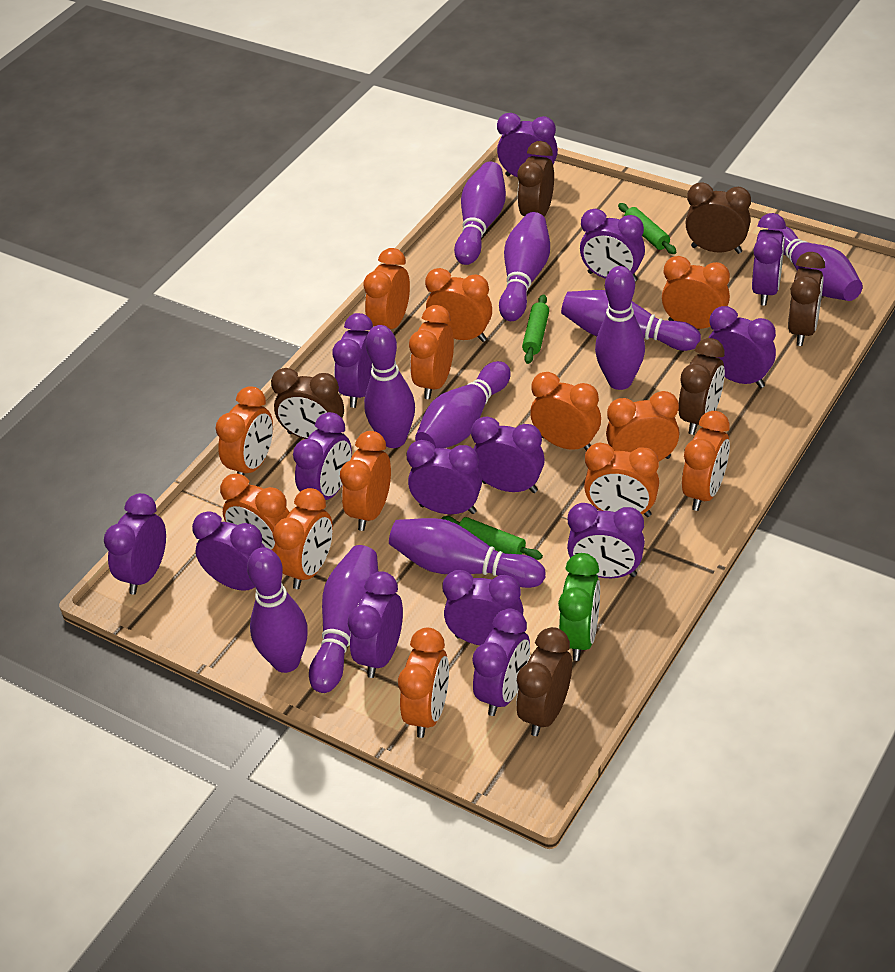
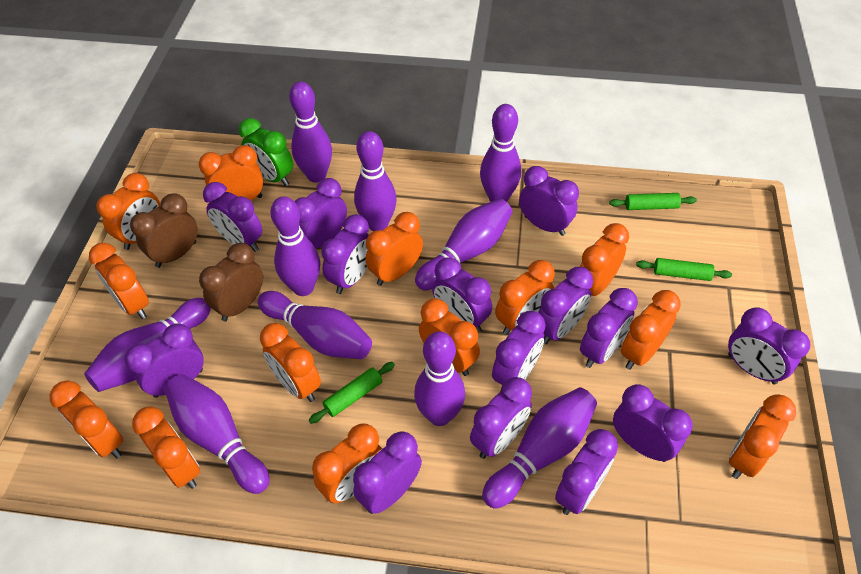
brown clock: [271,368,344,439] [516,627,572,736] [517,141,554,217] [679,338,725,435] [685,182,751,254] [788,252,825,346] = 6 -> [130,193,198,268] [199,243,263,321] = 2

